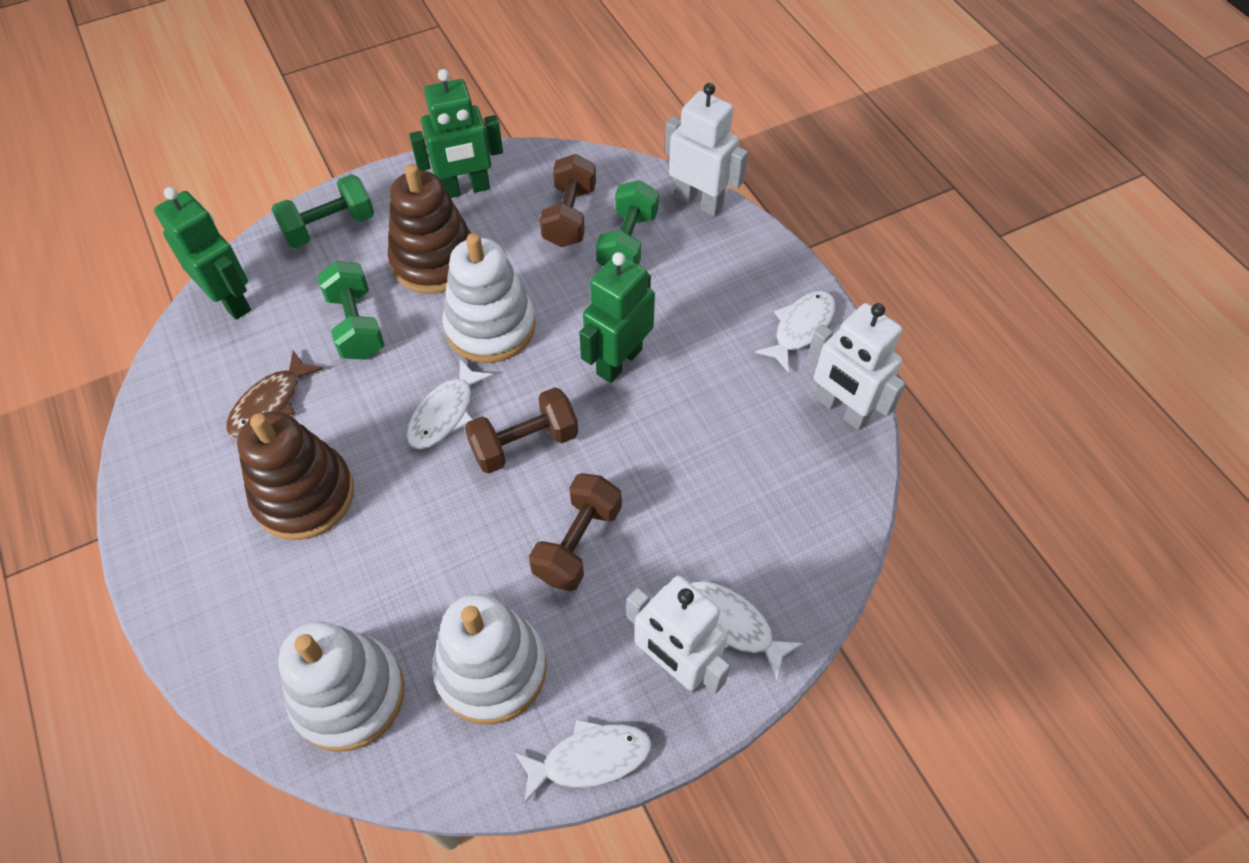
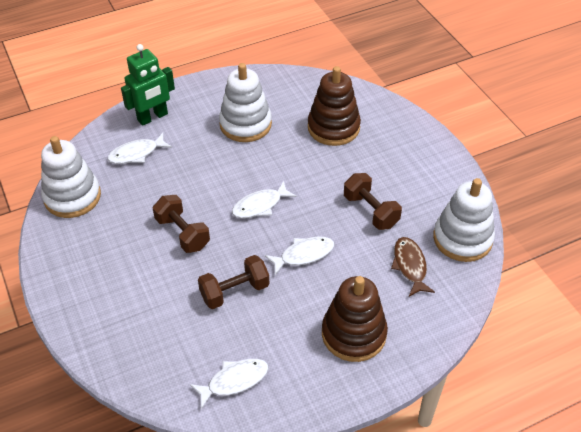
green dumbbell: [271,174,374,248] [317,261,384,360] [596,180,659,266] = 3 -> none = 0
green robot: [154,187,251,320] [409,69,503,198] [579,252,655,383] = 3 -> [121,44,175,126] = 1
white robot: [627,575,731,694] [665,83,748,217] [807,303,906,430] = 3 -> none = 0

